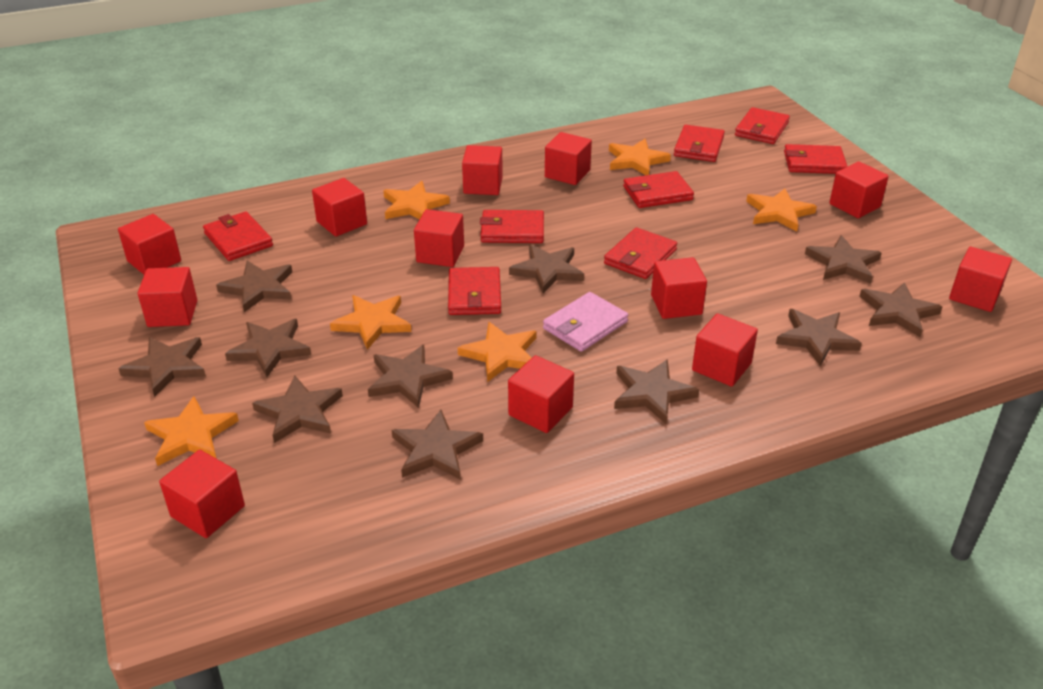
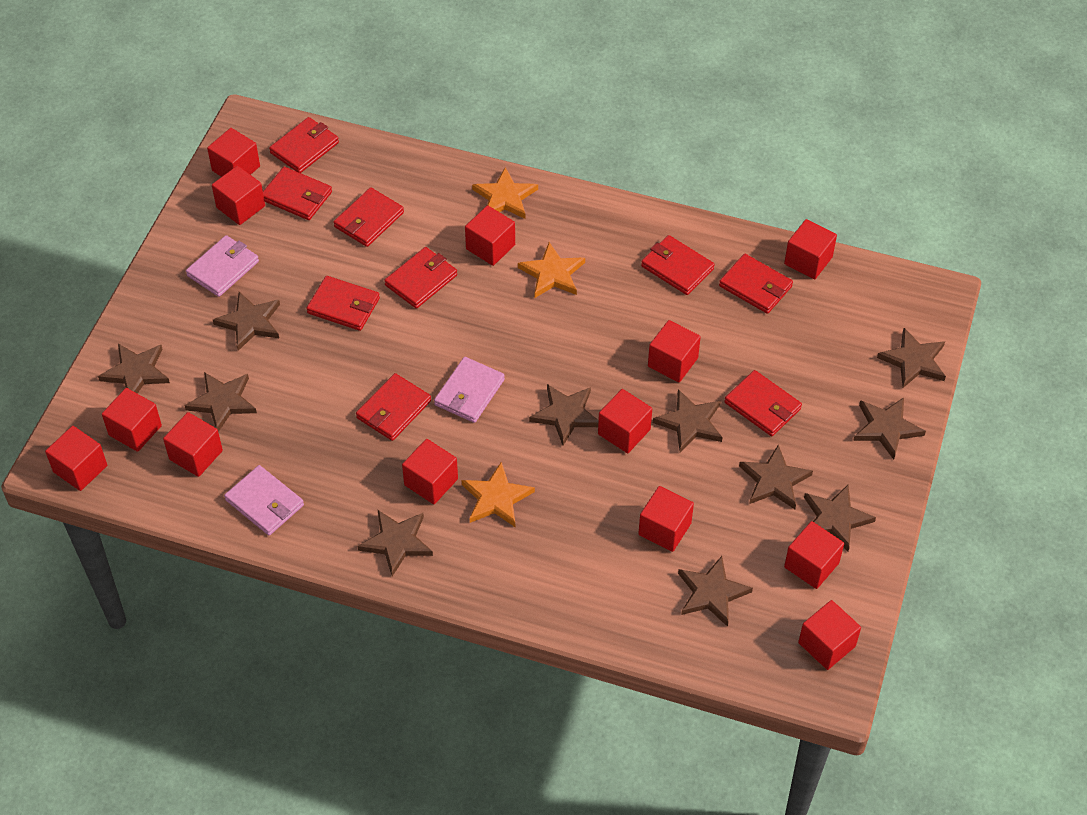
orange star: [144,396,239,466] [330,295,411,350] [383,181,450,219] [458,322,537,382] [609,139,671,175] [746,188,817,232] = 6 -> [461,462,535,527] [472,167,538,219] [518,242,585,298] = 3
pink wallet: [543,292,628,352] = 1 -> [186,235,259,297] [224,465,304,535] [434,357,505,423] = 3
red cube: [118,214,181,275] [138,267,197,327] [159,450,245,538] [312,178,367,237] [414,209,464,267] [462,145,503,195] [508,355,574,433] [545,132,592,185] [651,257,707,319] [692,313,758,387] [829,161,889,218] [949,247,1012,312] = 12 -> [45,426,107,491] [102,388,162,452] [163,412,223,477] [207,128,260,177] [212,166,265,225] [402,439,458,504] [465,205,515,266] [598,389,652,453] [638,486,694,552] [648,320,701,382] [784,219,837,279] [784,521,844,589] [798,600,861,670] = 13
red wallet: [203,211,273,261] [448,267,501,315] [480,210,544,243] [604,227,677,279] [623,171,694,208] [674,125,725,162] [735,107,790,144] [784,144,848,174] = 8 -> [263,167,332,220] [269,117,339,173] [306,276,380,331] [334,187,404,247] [356,373,431,441] [384,247,457,309] [641,235,715,295] [719,254,793,314] [724,370,802,436] = 9

